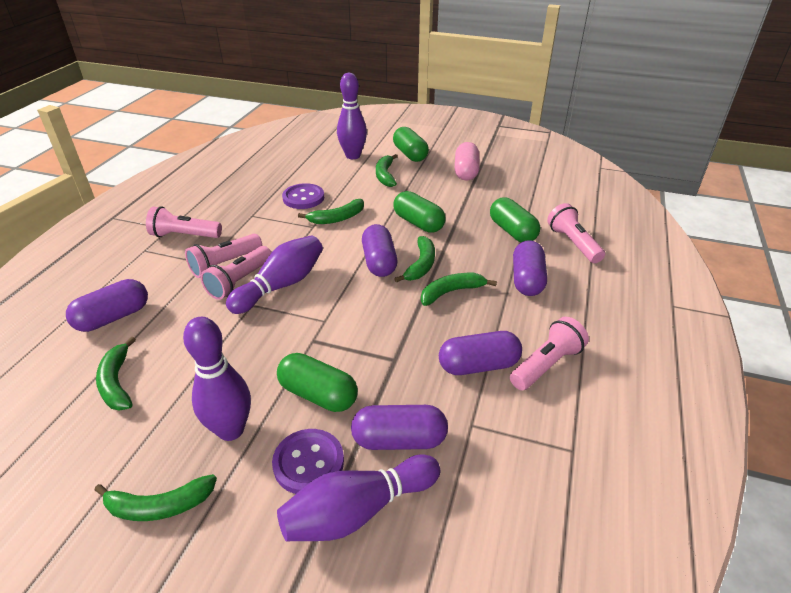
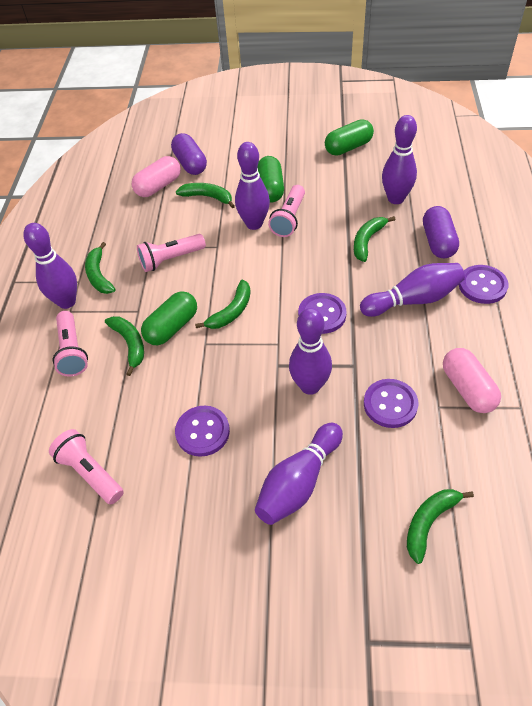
green capsule: [277,353,358,412] [393,127,429,162] [393,191,446,233] [490,197,540,242] = 4 -> [141,291,197,346] [257,156,284,202] [325,119,374,156] = 3
pink capsule: [455,142,480,181] = 1 -> [131,156,181,197] [443,348,501,413] = 2
pink flashlight: [146,206,222,238] [185,234,262,278] [201,246,272,300] [510,317,589,390] [547,203,605,263] = 5 -> [49,429,124,504] [53,311,88,377] [137,234,206,272] [268,185,305,237] = 4
purple bowling pin: [183,317,251,441] [226,235,323,314] [277,455,440,541] [337,73,367,159] = 4 -> [23,223,77,309] [235,142,270,230] [255,423,343,525] [289,308,332,395] [360,263,465,317] [382,115,417,204] = 6
purple button: [272,429,344,494] [282,183,324,209] = 2 -> [175,406,230,457] [298,293,347,334] [364,379,418,428] [459,265,508,304] = 4
purple capsule: [66,279,148,332] [351,405,448,450] [362,224,397,277] [439,331,522,375] [513,240,547,296] = 5 -> [171,133,207,175] [423,206,459,258] = 2

